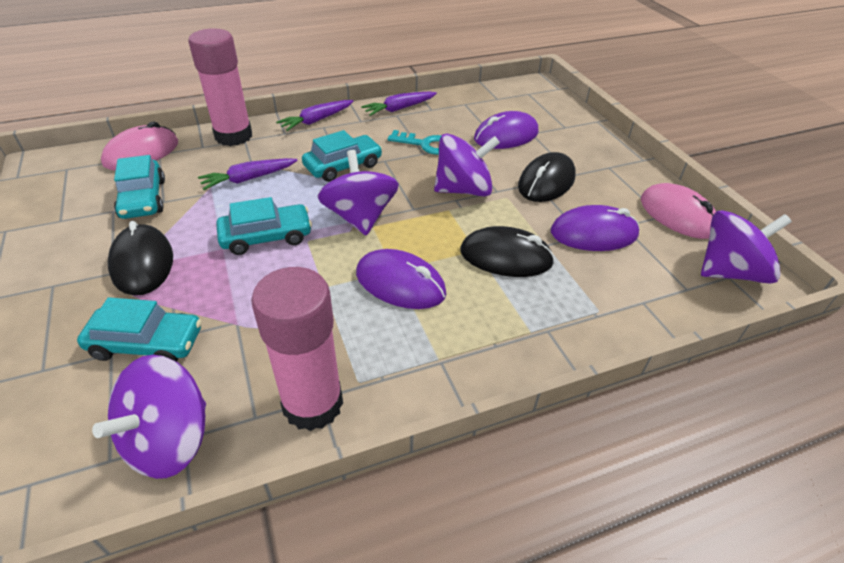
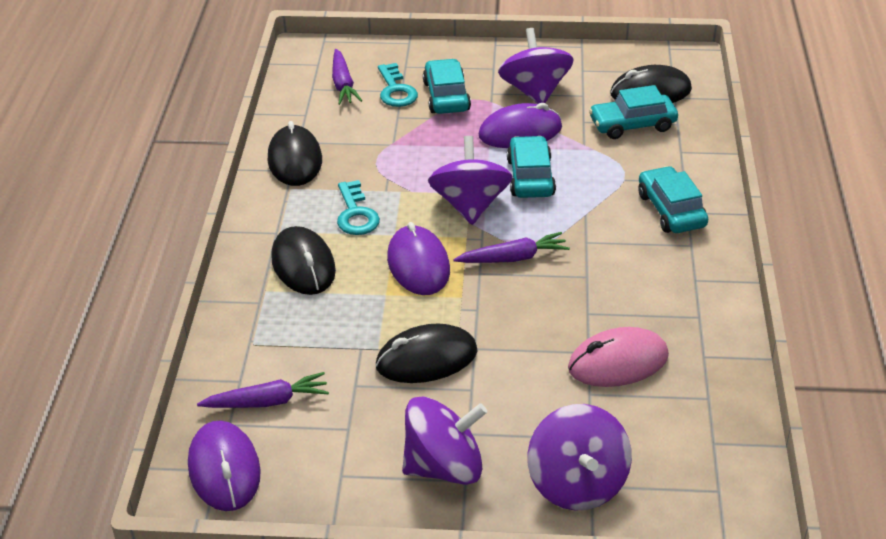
black mouse: [108,221,173,296] [460,226,555,277] [518,152,576,202] = 3 -> [268,121,322,186] [271,226,336,295] [376,324,478,383] [610,65,692,103] = 4
pink glue stick: [188,28,252,146] [251,267,343,431] = 2 -> none = 0
pink mouse: [101,122,178,170] [641,183,716,239] = 2 -> [568,327,669,387] = 1
turquoise key: [388,130,441,155] = 1 -> [337,180,380,235] [378,63,418,107] = 2

